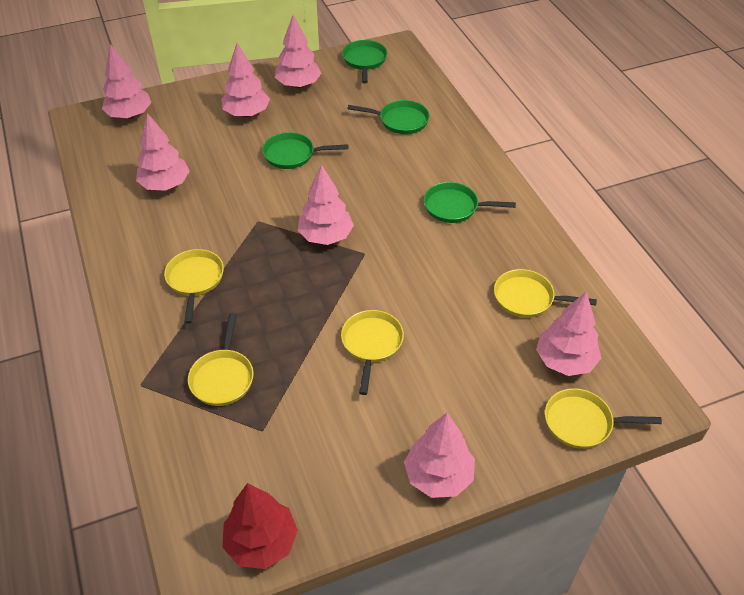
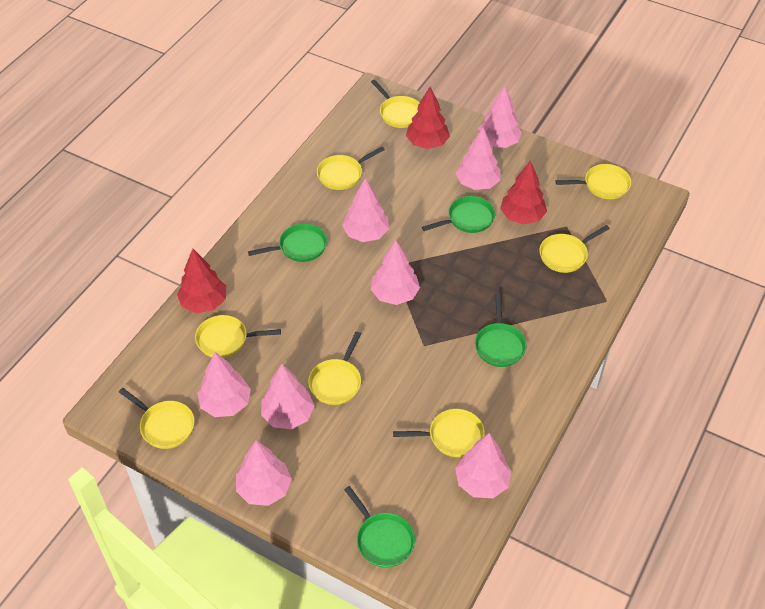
pink tree: [102,44,152,119] [136,113,190,191] [221,43,270,117] [275,15,321,88] [297,165,354,245] [404,413,475,498] [536,292,601,376] = 7 -> [197,352,251,417] [236,441,292,506] [261,364,315,429] [342,178,389,242] [371,240,420,305] [455,433,511,498] [456,127,500,190] [478,86,522,148] = 8
red tree: [222,483,298,569] = 1 -> [177,249,226,313] [406,87,450,149] [500,161,547,225] = 3
yellow pan: [164,249,224,324] [188,313,254,406] [341,310,404,395] [494,269,597,318] [545,388,662,449] = 5 -> [119,388,194,449] [195,315,281,358] [308,331,361,405] [317,147,385,190] [371,80,419,128] [393,409,485,457] [539,225,610,273] [555,164,631,199] = 8

